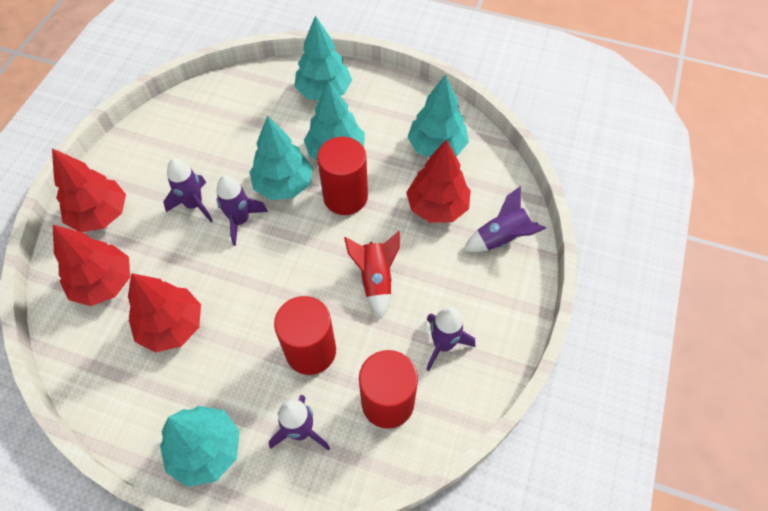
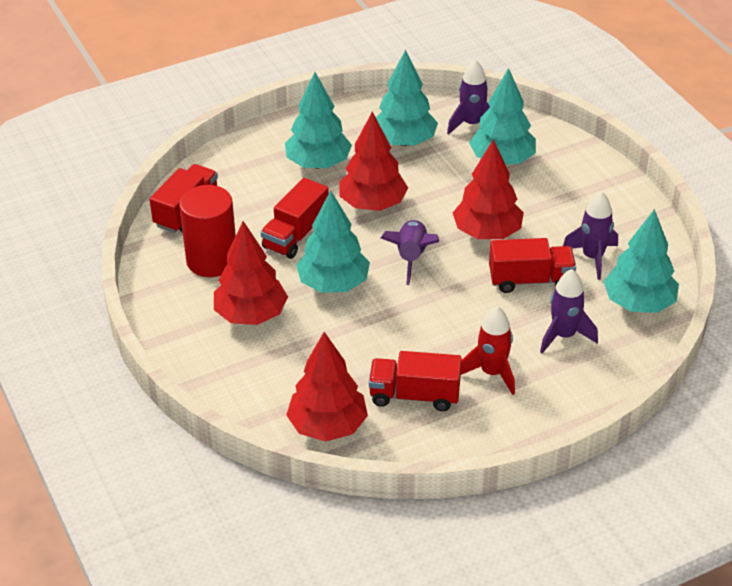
purple rocket: [163,158,213,222] [216,175,268,246] [269,395,330,451] [426,307,475,371] [463,186,546,252] = 5 -> [381,220,439,285] [447,60,490,135] [540,269,598,354] [563,191,618,280] = 4
red cylinder: [274,296,336,375] [317,137,368,215] [359,350,418,429] = 3 -> [179,185,236,277] = 1
red truck: none = 0 -> [149,164,218,233] [261,178,329,259] [369,351,461,411] [489,238,576,293] = 4

